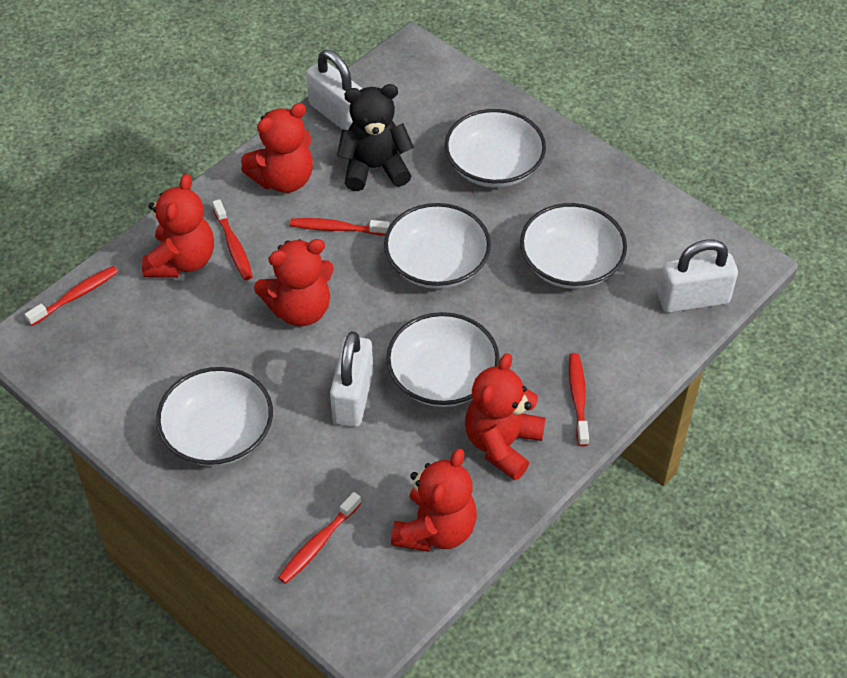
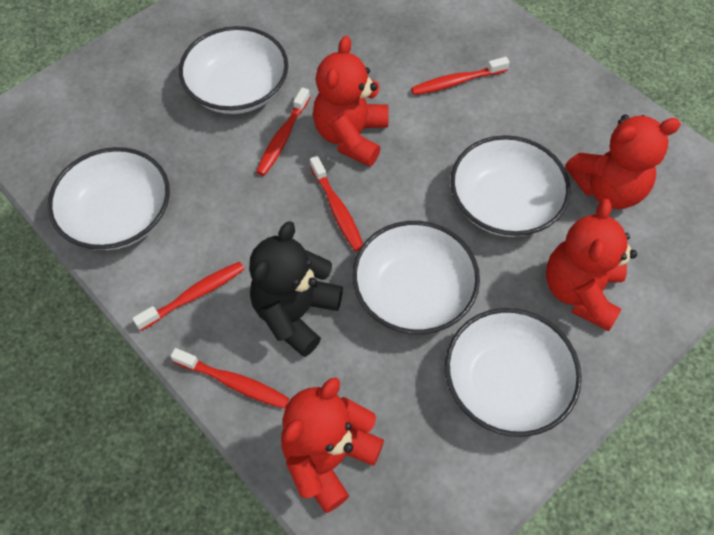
red teddy bear: [142,174,214,278] [241,103,313,193] [254,239,334,326] [391,449,477,552] [465,353,545,480] = 5 -> [281,378,384,513] [313,36,389,167] [546,199,637,331] [565,114,681,209] = 4
white padlock: [306,50,363,130] [330,331,373,427] [658,240,738,313] = 3 -> none = 0

